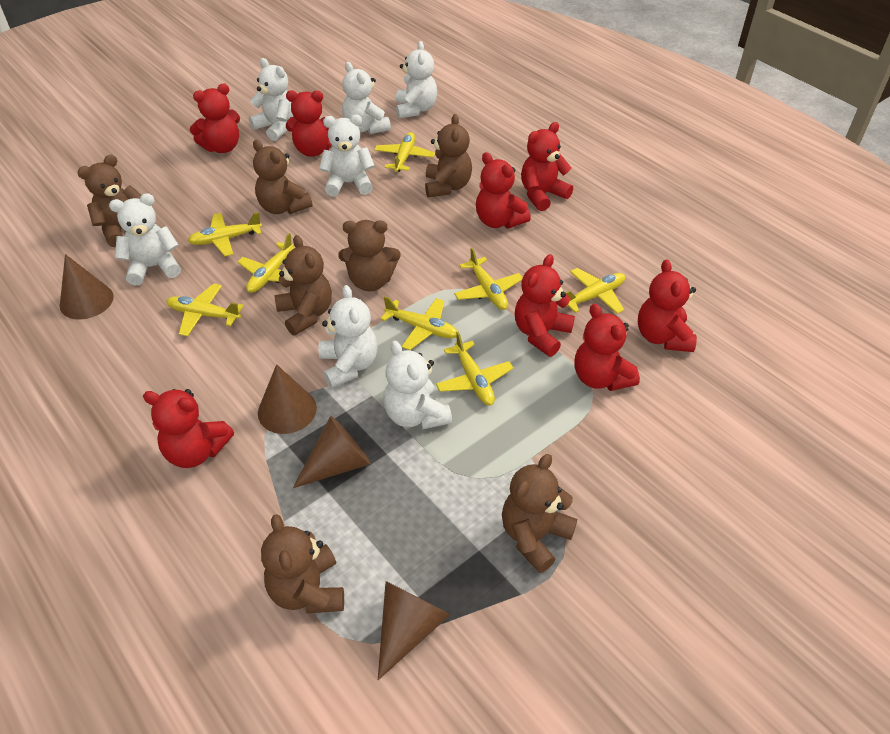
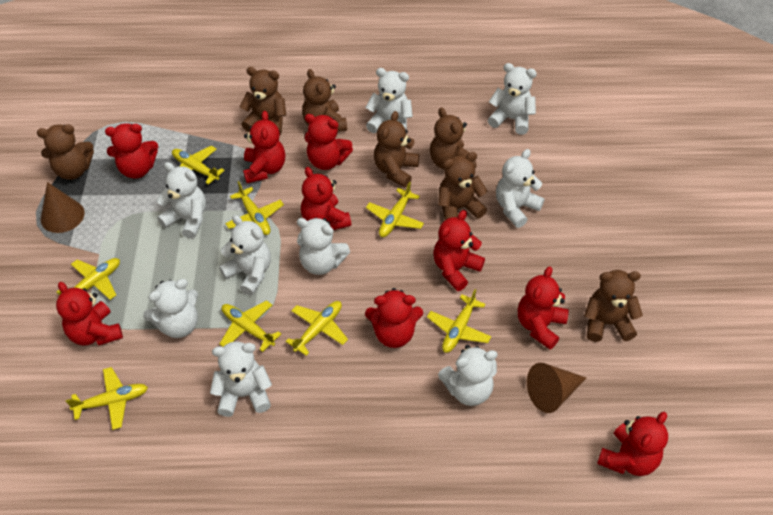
brown cone: [60,254,114,319] [258,364,317,434] [293,416,371,488] [378,581,450,680] = 4 -> [41,182,85,233] [527,363,586,413] = 2
red teddy bear: [143,389,234,468] [190,84,240,153] [286,90,332,157] [476,152,531,229] [515,254,575,357] [521,122,573,211] [574,304,640,391] [638,259,697,352] = 8 -> [56,282,123,346] [105,123,158,178] [243,111,285,183] [301,167,351,230] [305,114,353,170] [365,288,423,348] [433,210,485,291] [518,266,569,349] [597,412,668,476] = 9
white teddy bear: [109,193,181,285] [249,58,294,141] [318,285,378,388] [319,115,375,197] [342,62,391,134] [383,340,452,430] [396,41,437,118] = 7 -> [143,279,198,338] [157,162,206,239] [210,342,272,417] [219,215,271,296] [297,218,350,275] [365,68,413,135] [438,345,498,406] [488,63,537,135] [496,149,545,228] = 9

